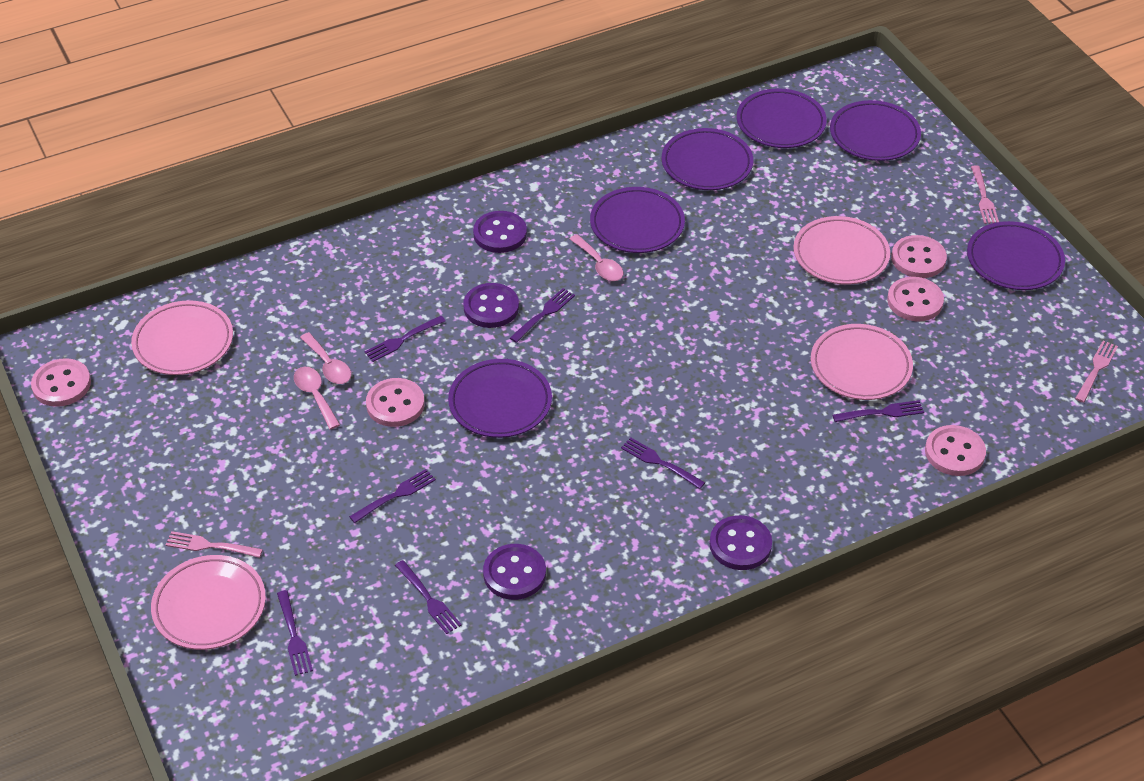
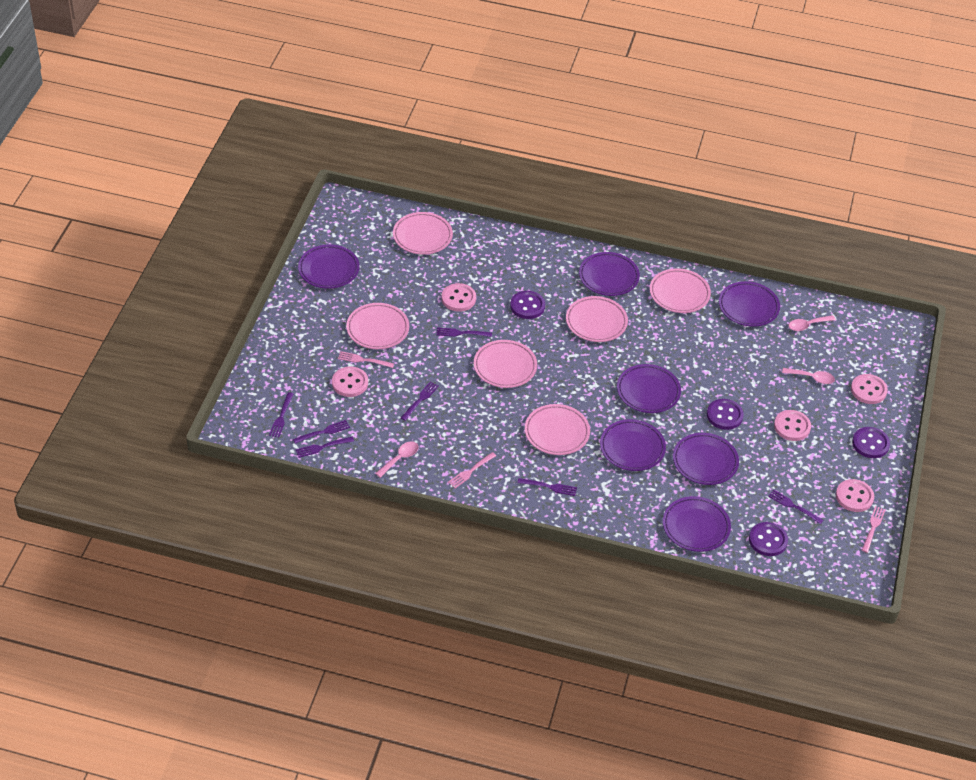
pink plate: [131,300,233,375] [151,555,266,650] [793,216,890,285] [811,324,913,400] = 4 -> [346,303,409,349] [393,212,453,255] [474,340,537,388] [525,404,590,455] [566,296,628,342] [650,268,711,313] = 6
purple plate: [448,359,552,438] [590,187,685,253] [662,128,753,190] [737,88,827,148] [830,100,921,161] [967,221,1065,290] = 6 -> [298,244,360,289] [579,252,640,296] [600,419,666,471] [617,364,681,413] [663,496,731,552] [673,433,739,485] [719,281,780,327] = 7

